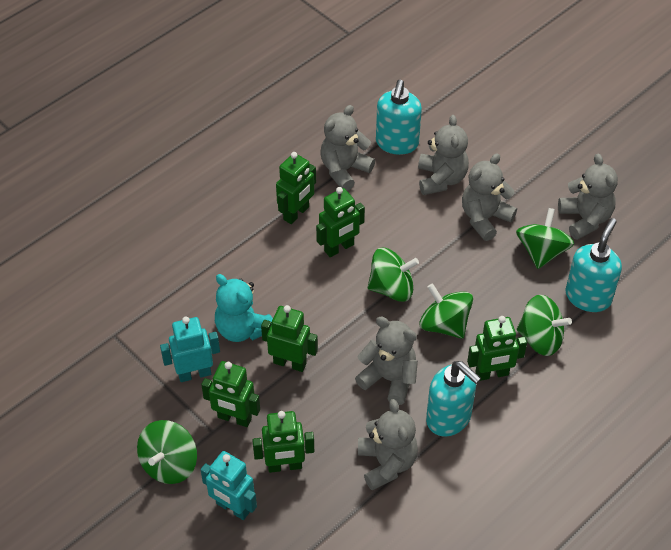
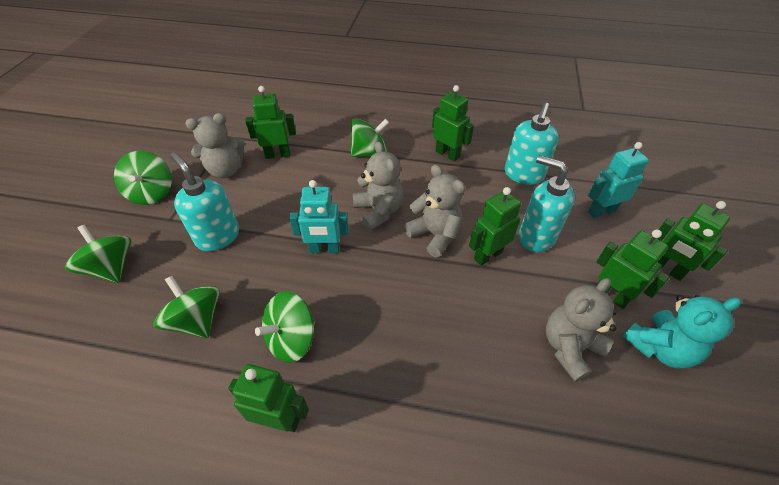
grey teddy bear: [321,105,375,191] [355,316,418,405] [358,399,418,490] [418,115,469,195] [462,153,517,241] [558,153,618,240] = 6 -> [185,113,245,178] [353,141,403,230] [404,165,465,257] [546,278,616,382] = 4

